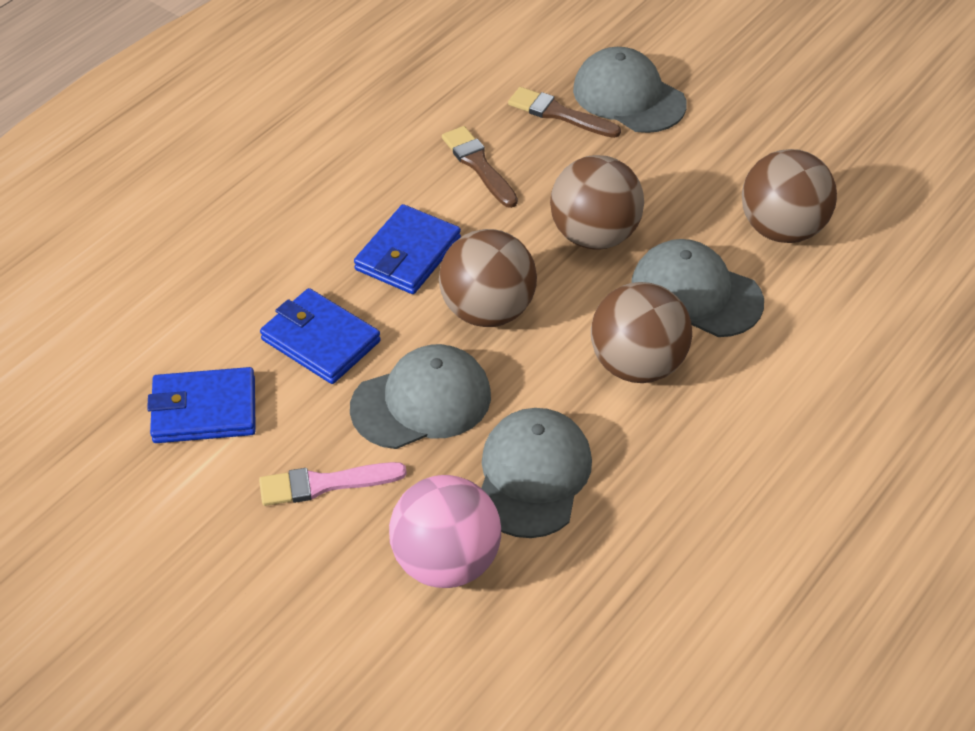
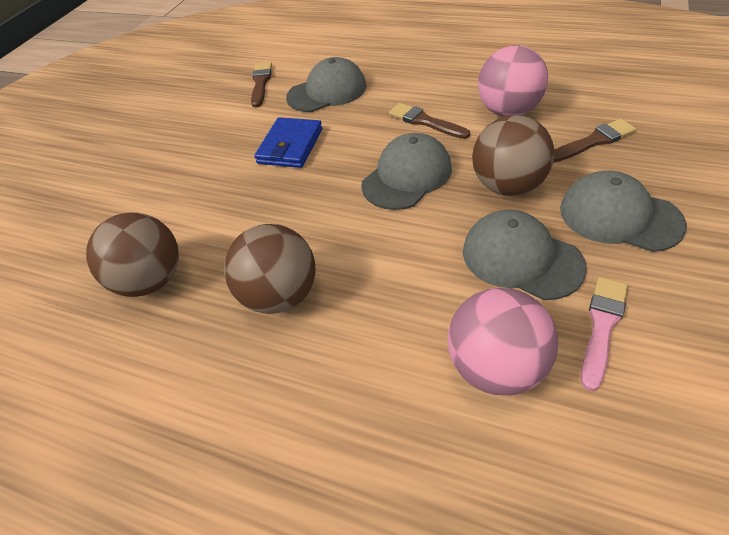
blue wallet: [147,367,256,443] [260,288,381,384] [354,204,461,294] = 3 -> [254,117,322,168] = 1
brown ball: [439,229,537,327] [550,155,644,250] [591,282,692,383] [742,149,837,243] = 4 -> [86,212,179,297] [224,224,316,314] [472,115,554,196] = 3
brown brush: [442,126,518,208] [508,87,621,138] = 2 -> [251,62,272,108] [389,103,470,139] [554,119,636,162] = 3
pink ball: [389,475,501,588] = 1 -> [448,288,558,395] [478,45,548,117] = 2

